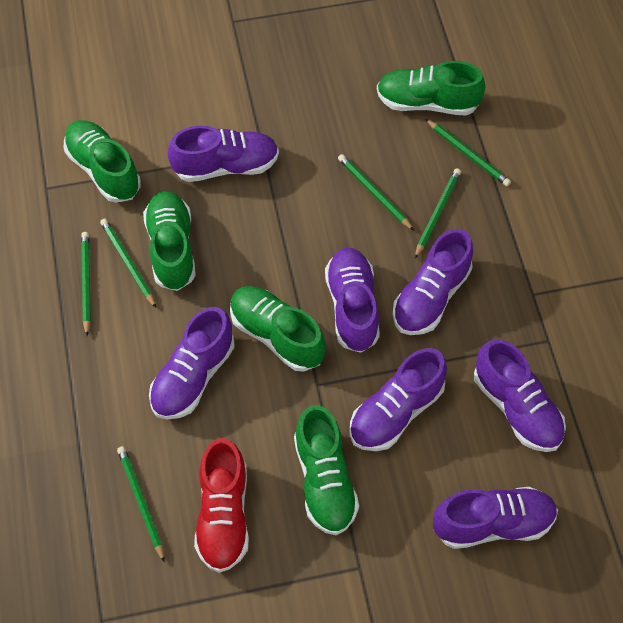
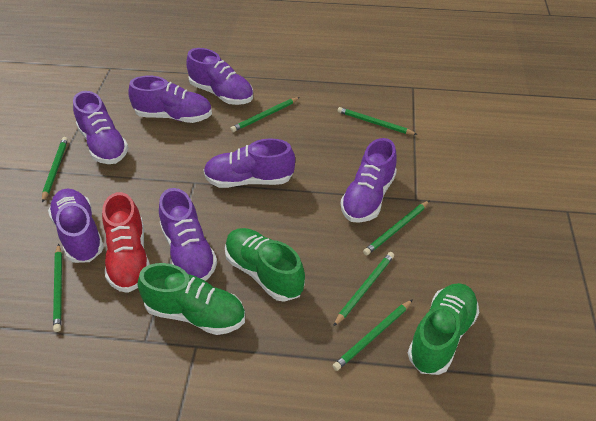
green pencil: [81,232,91,336] [100,219,156,308] [117,446,165,562] [338,154,414,231] [415,169,461,258] [426,119,511,186] = 6 -> [42,137,68,202] [53,244,62,332] [230,97,300,132] [333,252,394,326] [333,299,413,371] [338,107,418,135] [363,200,430,255] = 7
green shoe: [64,120,141,203] [143,191,196,291] [230,286,325,372] [294,405,359,535] [377,61,485,116] = 5 -> [138,263,245,335] [225,228,305,302] [408,283,479,375] = 3

